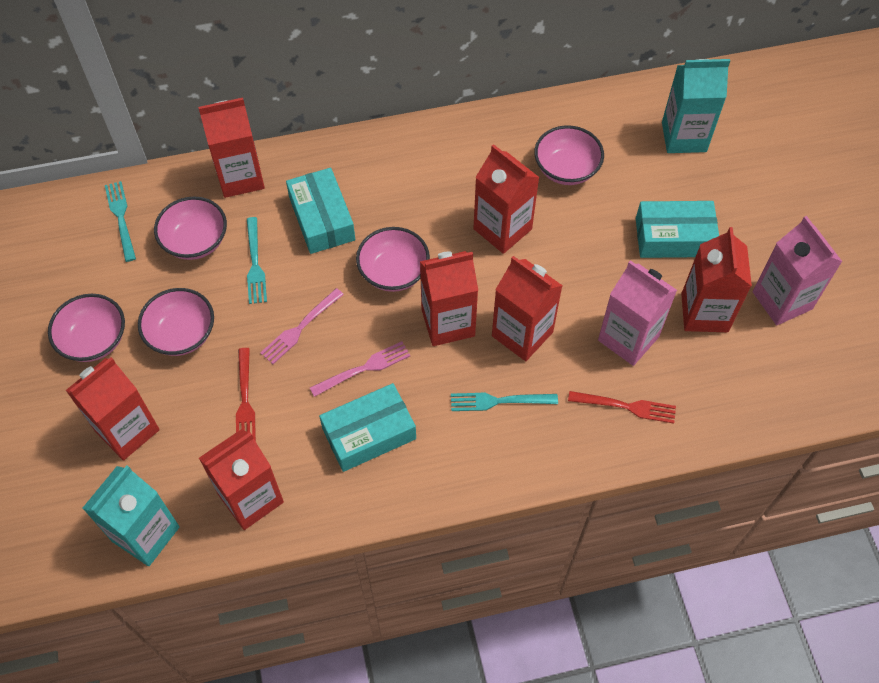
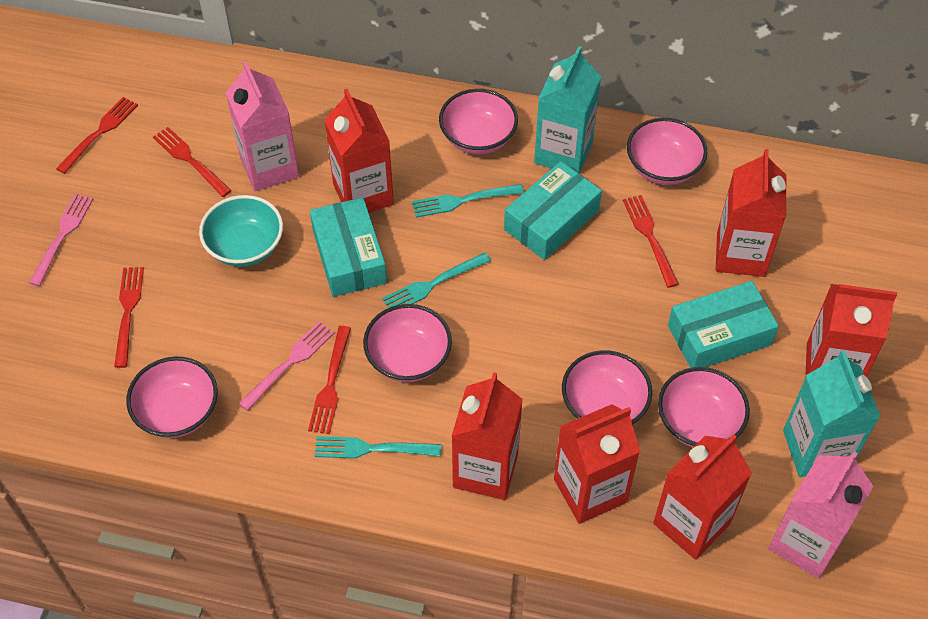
pink bowl: [48,294,125,362] [138,288,214,356] [154,196,227,260] [356,227,430,292] [534,125,604,185] = 5 -> [126,357,218,438] [363,304,452,382] [439,89,518,154] [562,350,652,424] [627,118,708,185] [658,367,750,447] = 6
red carton: [66,357,160,460] [198,98,265,198] [199,429,284,530] [420,251,478,346] [473,144,540,254] [492,256,563,361] [681,227,752,332] = 7 -> [325,89,394,213] [452,372,523,500] [554,404,640,524] [653,435,752,560] [716,149,786,277] [805,284,897,378] = 6
red fork: [236,348,256,442] [568,391,676,424] = 2 -> [56,97,138,174] [114,267,144,368] [153,127,232,197] [308,326,351,434] [623,195,679,288] = 5
turquoise bowl: none = 0 -> [199,195,283,267] = 1

